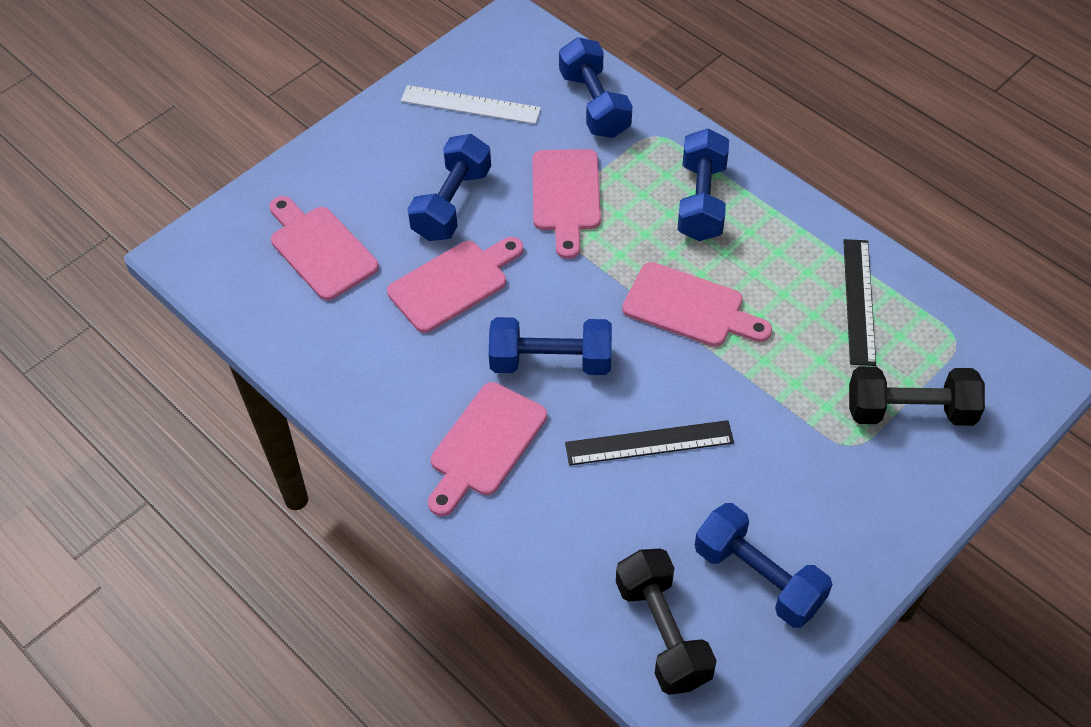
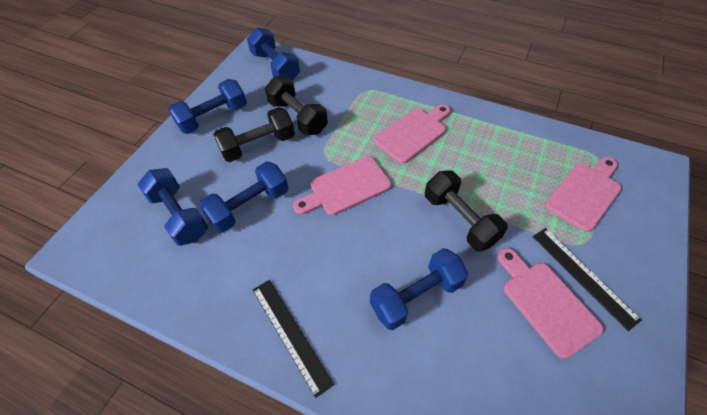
black dumbbell: [616,549,717,695] [849,367,985,426] = 2 -> [213,107,295,162] [265,76,328,135] [425,170,508,252] = 3
pink cutting board: [269,196,379,301] [387,237,524,333] [428,382,547,516] [532,149,601,259] [622,262,772,347] = 5 -> [293,156,391,215] [374,104,451,163] [497,248,604,359] [545,157,622,232] = 4
white ruler: [401,85,541,124] = 1 -> none = 0

